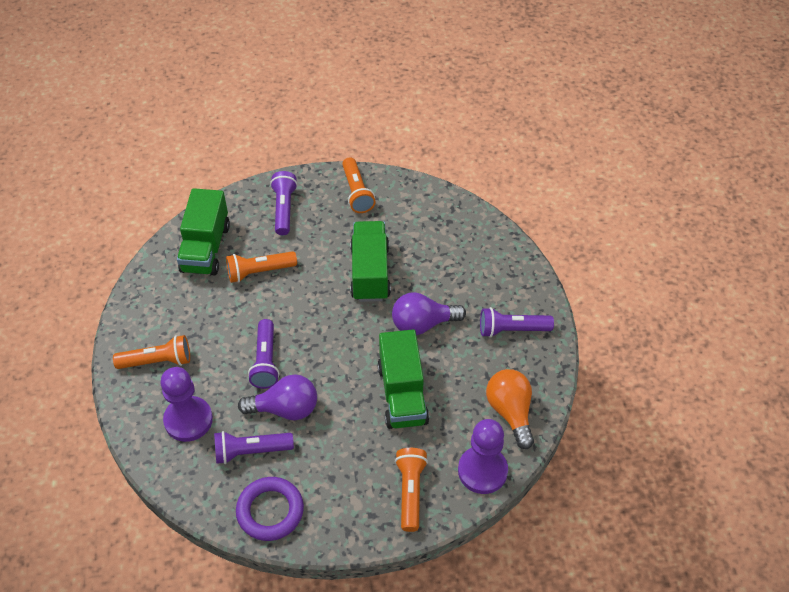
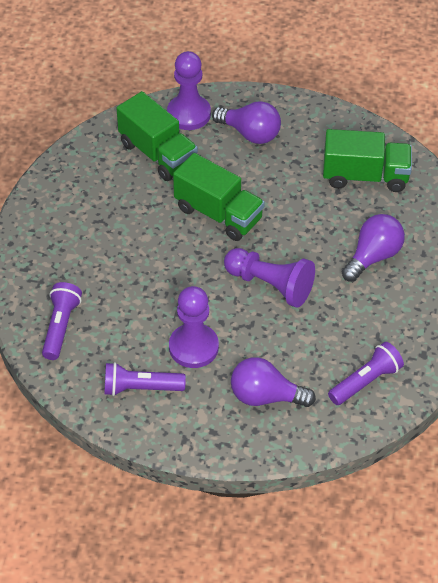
orange flashlight: [113,335,190,369] [226,251,297,283] [342,157,376,213] [395,448,428,532] = 4 -> none = 0
orange light bulb: [486,369,534,449] = 1 -> none = 0
purple flashlight: [214,431,294,464] [248,319,279,389] [270,171,298,235] [480,307,554,338] = 4 -> [42,282,82,360] [104,362,186,396] [328,342,404,405] = 3
purple light bulb: [238,374,317,420] [392,292,466,335] = 2 -> [212,101,281,144] [231,357,316,407] [342,214,405,282] = 3
purple pawn: [160,367,213,442] [458,419,508,494] = 2 -> [167,51,211,130] [169,286,219,368] [224,248,315,308] = 3
purple ring: [236,477,304,541] = 1 -> none = 0

